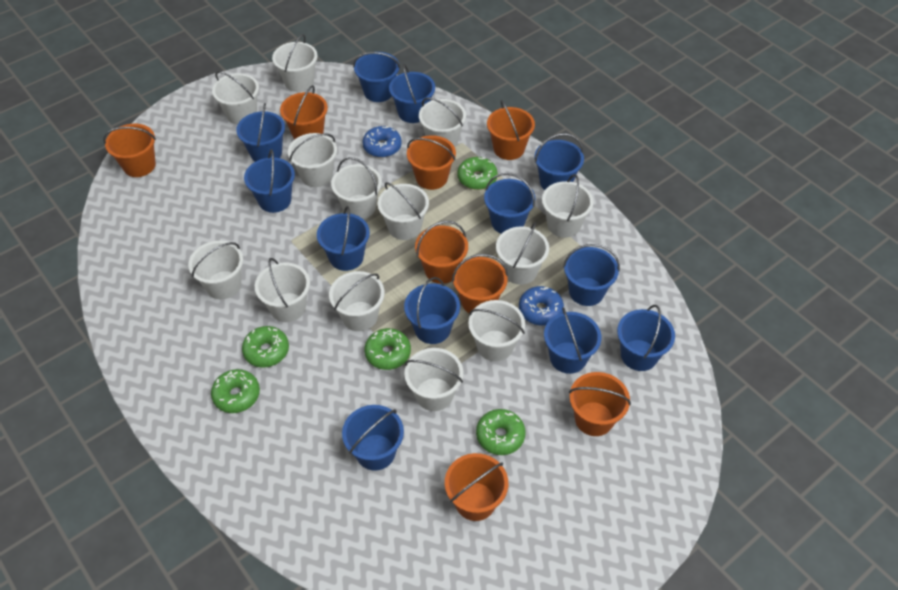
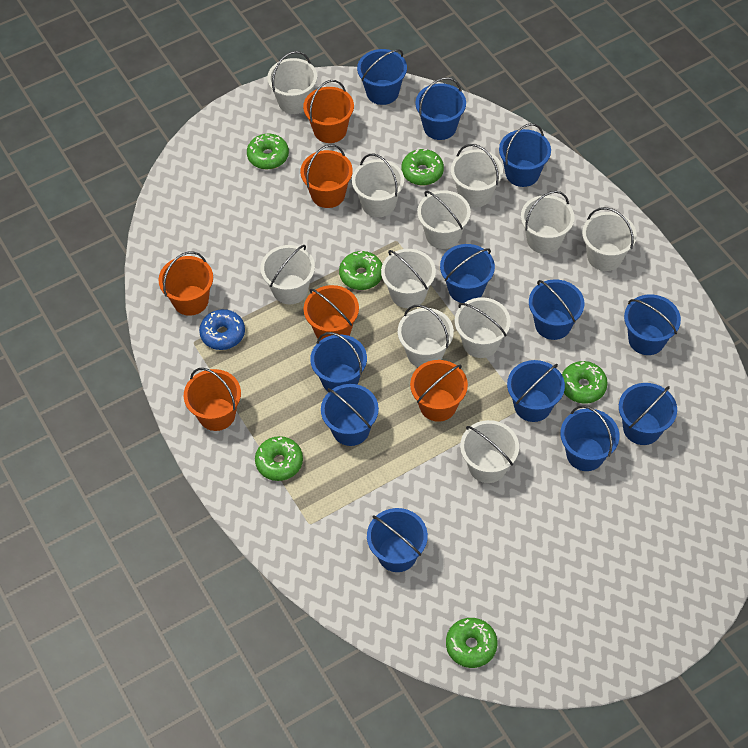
blue donut: [362,126,402,158] [519,286,564,325] = 2 -> [199,309,245,350] = 1
green donut: [211,369,260,413] [242,326,289,367] [364,328,411,370] [457,157,498,190] [476,409,526,455] = 5 -> [247,133,289,169] [255,436,303,481] [339,251,382,290] [401,149,444,185] [446,618,497,668] [562,361,608,404] = 6
orange bucket: [103,124,156,177] [280,85,328,140] [407,135,456,190] [415,221,468,284] [445,453,508,521] [452,254,508,313] [487,100,535,160] [569,372,631,436] = 8 -> [158,251,213,316] [184,368,241,431] [300,144,353,208] [303,80,354,143] [304,285,359,340] [410,360,468,422] = 6
white bucket: [188,241,243,299] [212,71,259,125] [255,258,310,322] [272,34,318,92] [288,133,337,187] [329,271,385,331] [331,157,382,219] [378,182,429,240] [404,348,463,411] [419,97,466,147] [468,300,525,361] [496,222,549,285] [542,174,594,238] = 13 -> [261,245,315,304] [267,51,317,114] [352,154,404,217] [381,249,436,308] [398,305,454,367] [417,190,471,249] [451,144,503,207] [455,297,511,358] [460,420,519,483] [521,191,574,254] [582,207,637,271] = 11

